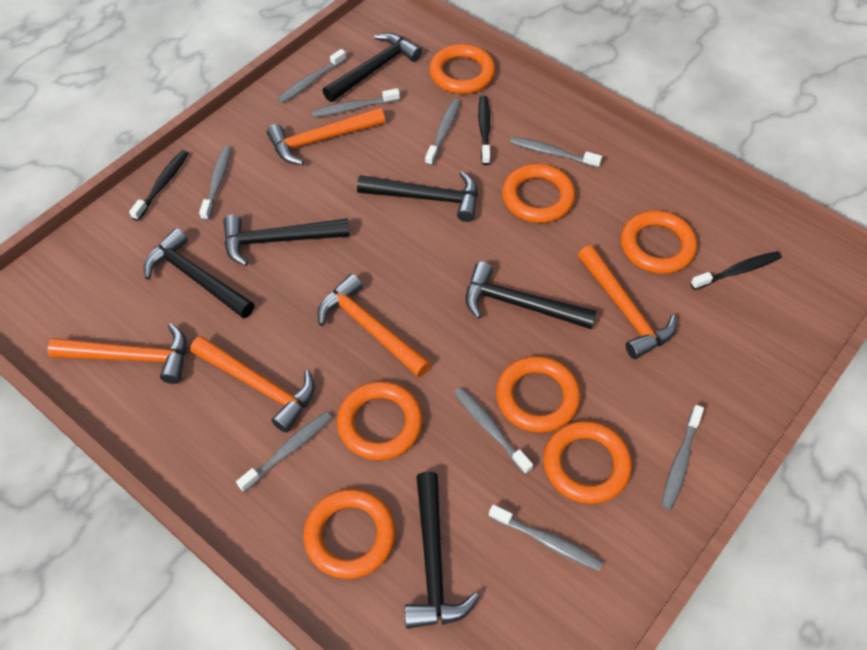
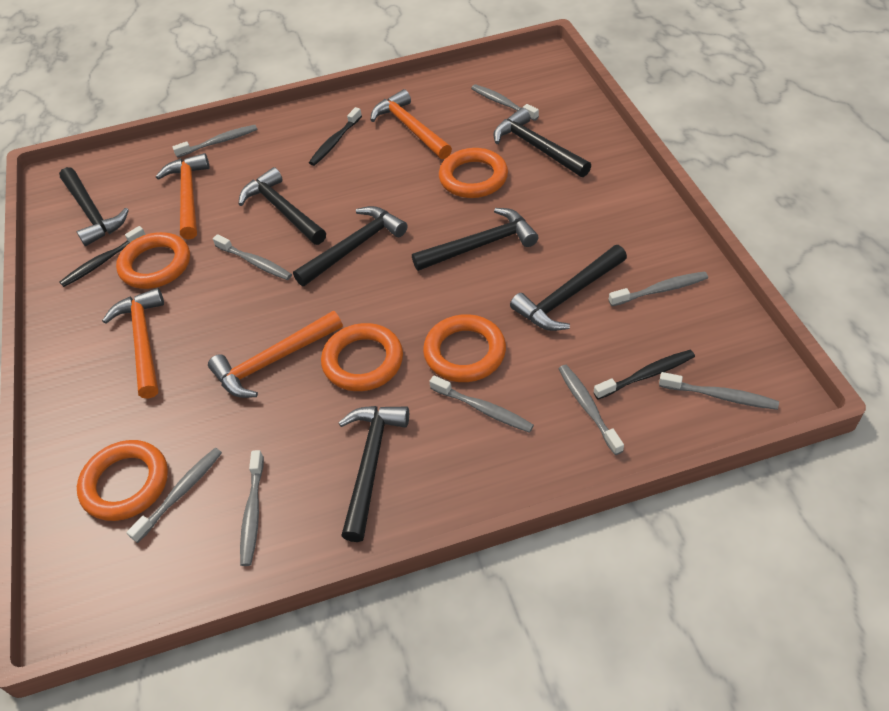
black hammer: [144,228,255,319] [223,215,350,266] [323,33,422,102] [357,171,478,222] [405,472,479,629] [465,262,597,329] = 6 -> [59,167,129,246] [238,167,326,245] [293,206,407,286] [338,406,409,542] [412,208,538,271] [493,108,591,177] [510,245,627,331] = 7
orange hammer: [48,323,186,384] [190,336,315,432] [267,107,385,165] [318,274,431,377] [578,245,677,359] = 5 -> [102,288,164,399] [156,153,209,240] [208,311,343,398] [370,89,452,159] = 4
orange ring: [303,489,396,579] [337,381,423,460] [429,44,495,94] [496,356,581,433] [502,164,575,223] [543,421,632,504] [621,210,697,274] = 7 -> [77,440,168,521] [116,232,190,289] [321,323,403,391] [423,314,506,382] [439,148,508,198] = 5

